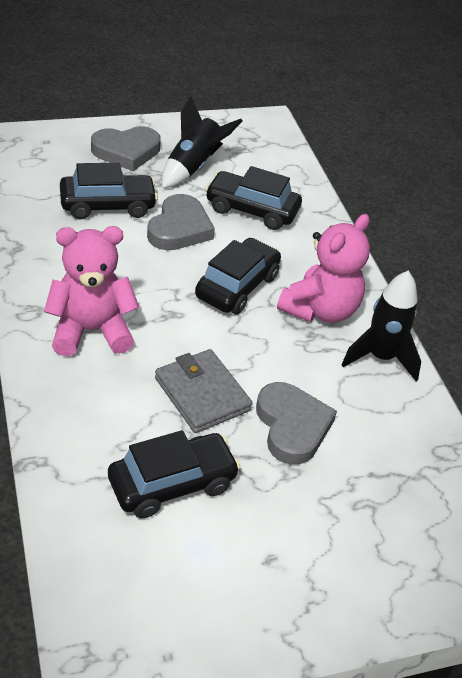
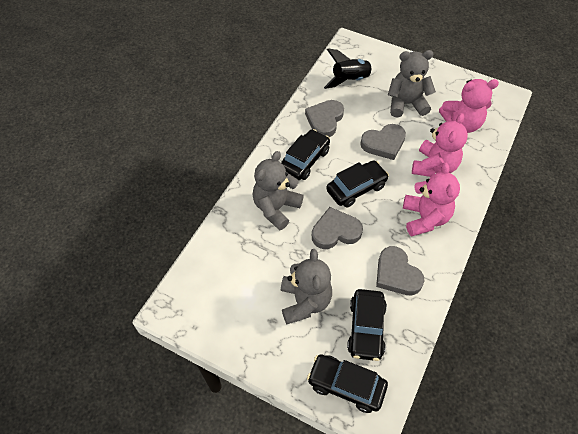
black rocket: [162,96,243,188] [342,271,421,381] = 2 -> [324,48,378,89] = 1
grey heart: [91,126,161,171] [147,194,215,250] [256,382,337,465] = 3 -> [305,100,344,137] [312,207,363,249] [360,124,406,160] [376,246,424,295] = 4
grey teddy bear: none = 0 -> [253,151,303,230] [281,249,332,324] [388,50,436,118] = 3
grey wallet: [155,349,253,433] = 1 -> none = 0
pink teddy bear: [44,226,139,356] [277,214,370,323] = 2 -> [403,163,460,237] [412,113,468,177] [439,79,499,133] = 3

